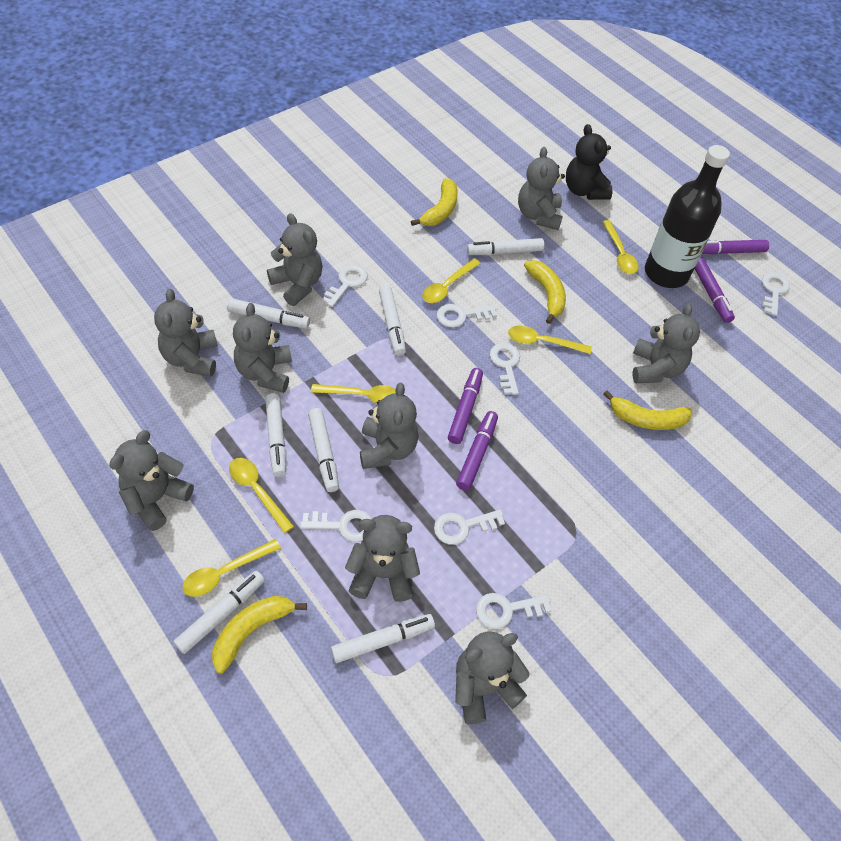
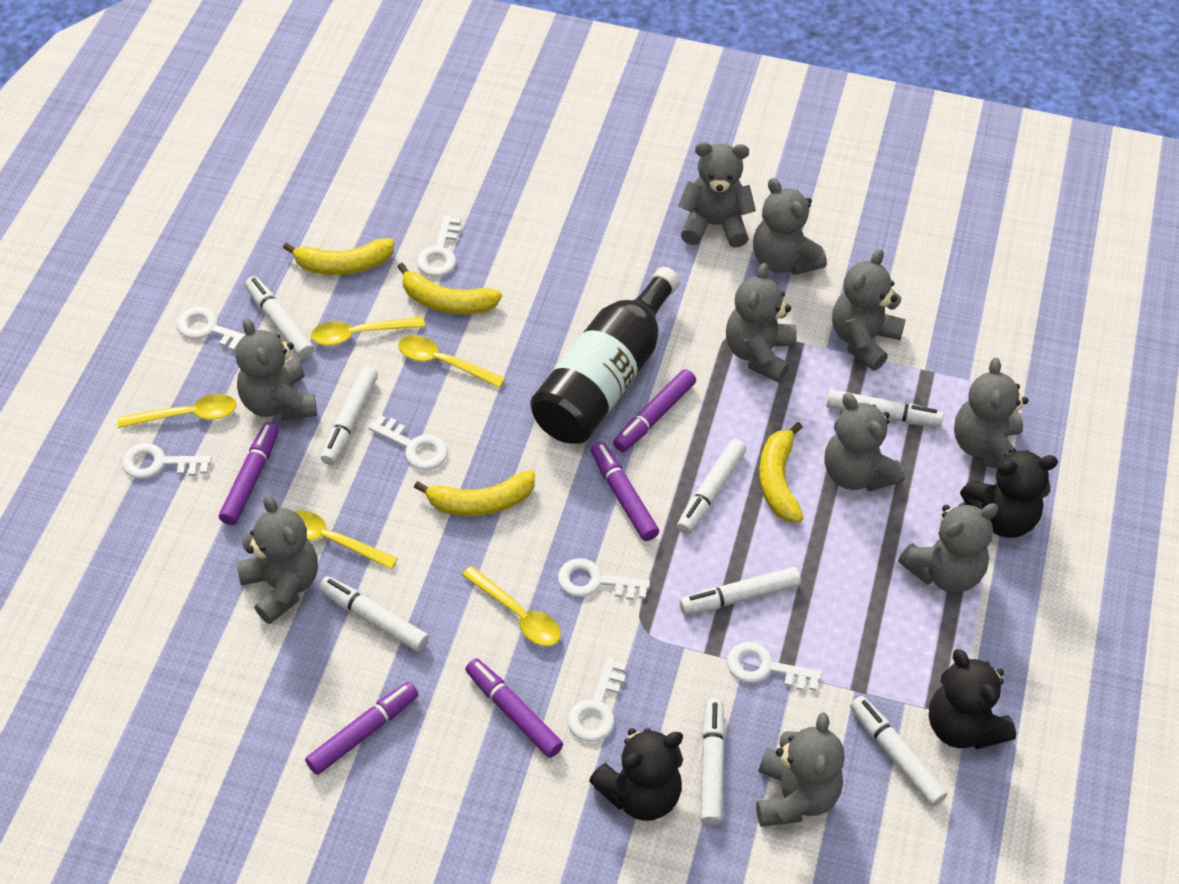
black teddy bear: [566,124,612,200] = 1 -> [589,728,683,821] [929,649,1016,749] [960,448,1058,538] = 3
grey teddy bear: [109,430,194,531] [154,289,218,377] [233,303,292,393] [267,213,323,306] [345,515,420,602] [360,383,419,469] [455,631,529,724] [518,147,565,230] [632,304,700,383] = 9 -> [236,318,317,421] [236,495,318,624] [678,142,756,248] [726,263,797,383] [753,178,827,275] [756,712,845,827] [825,393,905,492] [832,249,906,371] [898,503,999,593] [954,358,1028,469] = 10
purple marker: [448,368,483,444] [456,411,498,491] [694,258,735,323] [702,240,769,254] = 4 -> [219,422,279,525] [305,682,418,775] [465,658,563,758] [591,442,659,541] [613,369,696,452] = 5
white marker: [173,571,265,654] [227,298,310,328] [265,393,286,477] [308,408,339,492] [331,614,435,663] [379,285,406,356] [467,238,544,255] = 7 -> [245,276,314,359] [319,576,429,652] [321,367,378,465] [677,439,747,534] [679,567,801,615] [700,698,725,825] [826,389,943,427] [850,696,948,806] = 8
yellow spoon: [182,539,281,597] [229,458,294,533] [311,384,396,403] [422,258,481,303] [508,325,592,354] [602,220,638,274] = 6 -> [118,394,237,428] [294,510,398,570] [311,317,425,346] [398,335,505,388] [462,566,561,646] = 5

